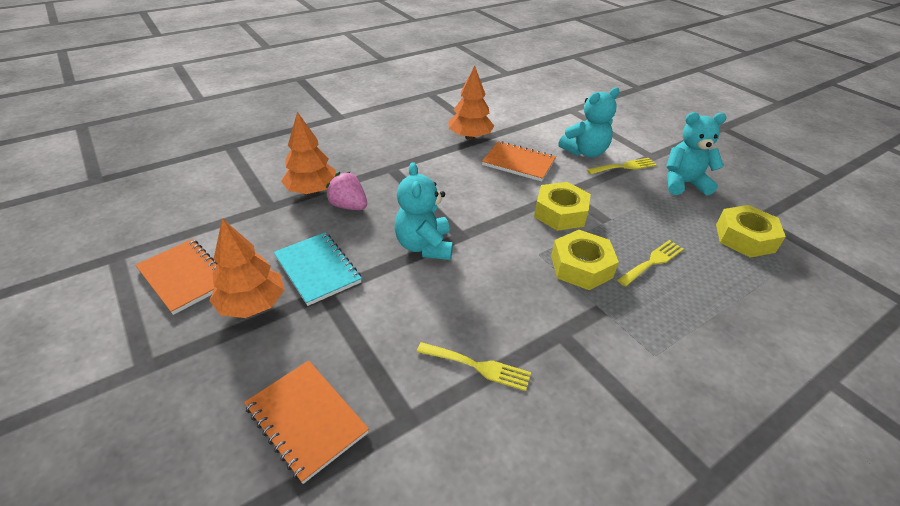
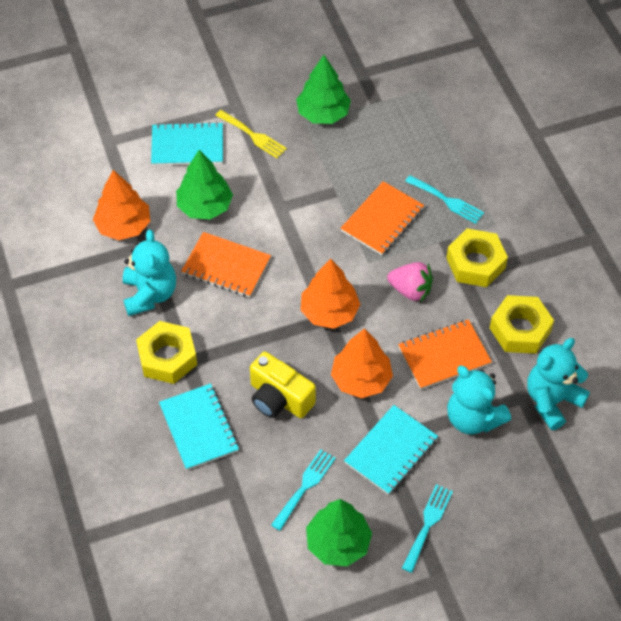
green tree: none = 0 -> [176,150,233,219] [296,55,351,124] [306,499,372,566] = 3
turquoise fork: none = 0 -> [271,449,336,531] [402,484,453,573] [405,175,484,224] = 3
turquoise notebook: [274,232,362,306] = 1 -> [151,122,223,166] [159,384,239,470] [344,405,438,495] = 3
yellow camera: none = 0 -> [250,352,316,418] = 1
yellow fork: [417,342,531,391] [587,158,657,174] [617,240,684,286] = 3 -> [215,110,287,158] = 1

